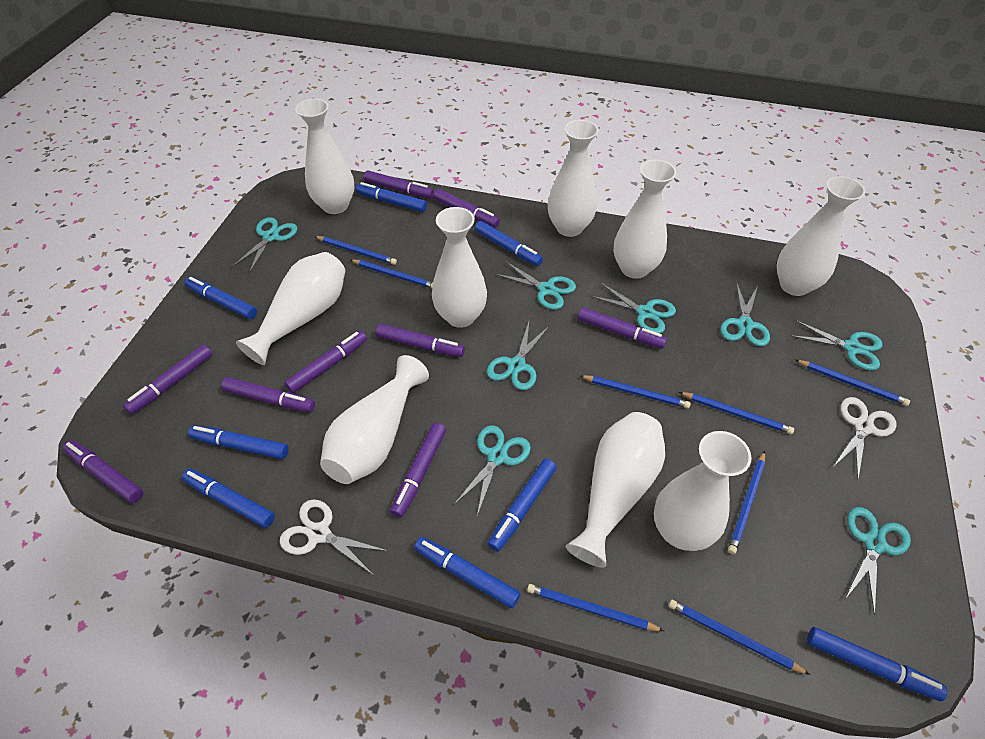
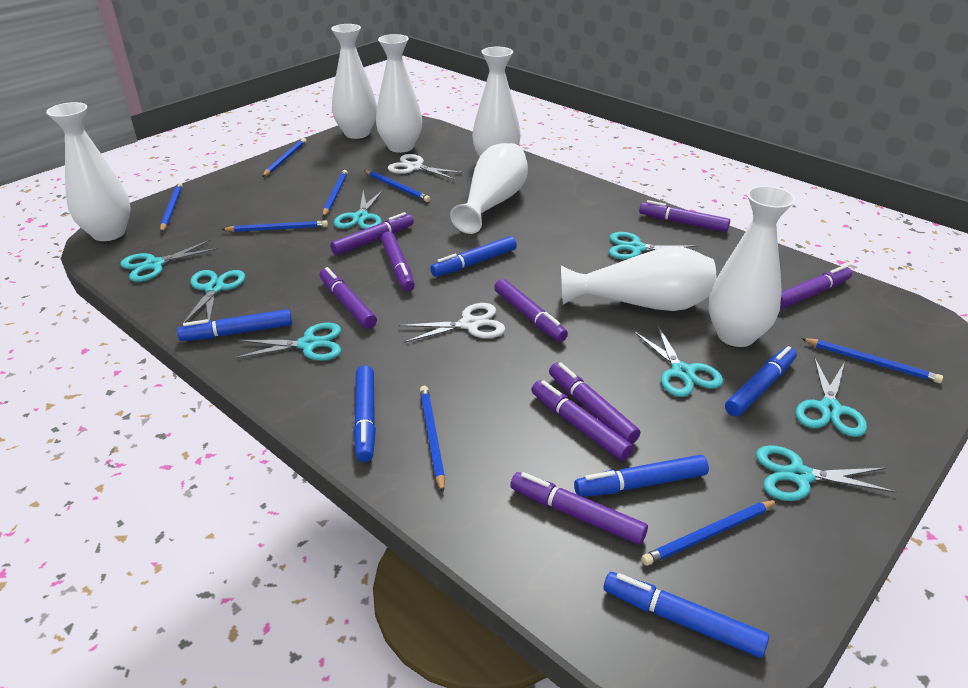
blue marker: [182,469,275,528] [185,277,257,319] [188,425,289,459] [356,182,427,212] [414,537,520,608] [475,221,543,266] [487,459,557,552] [807,627,947,701] = 8 -> [177,309,292,341] [354,365,376,462] [430,236,517,277] [574,455,709,497] [603,572,769,658] [725,346,797,416] = 6
white vase: [236,252,345,365] [295,98,354,214] [320,355,429,484] [432,207,487,328] [548,120,598,237] [566,412,665,568] [614,160,676,279] [654,431,752,551] [777,176,865,296] = 9 -> [46,102,130,241] [331,24,377,139] [376,34,422,153] [450,143,528,234] [472,47,521,157] [561,247,717,311] [708,186,796,347] = 7

